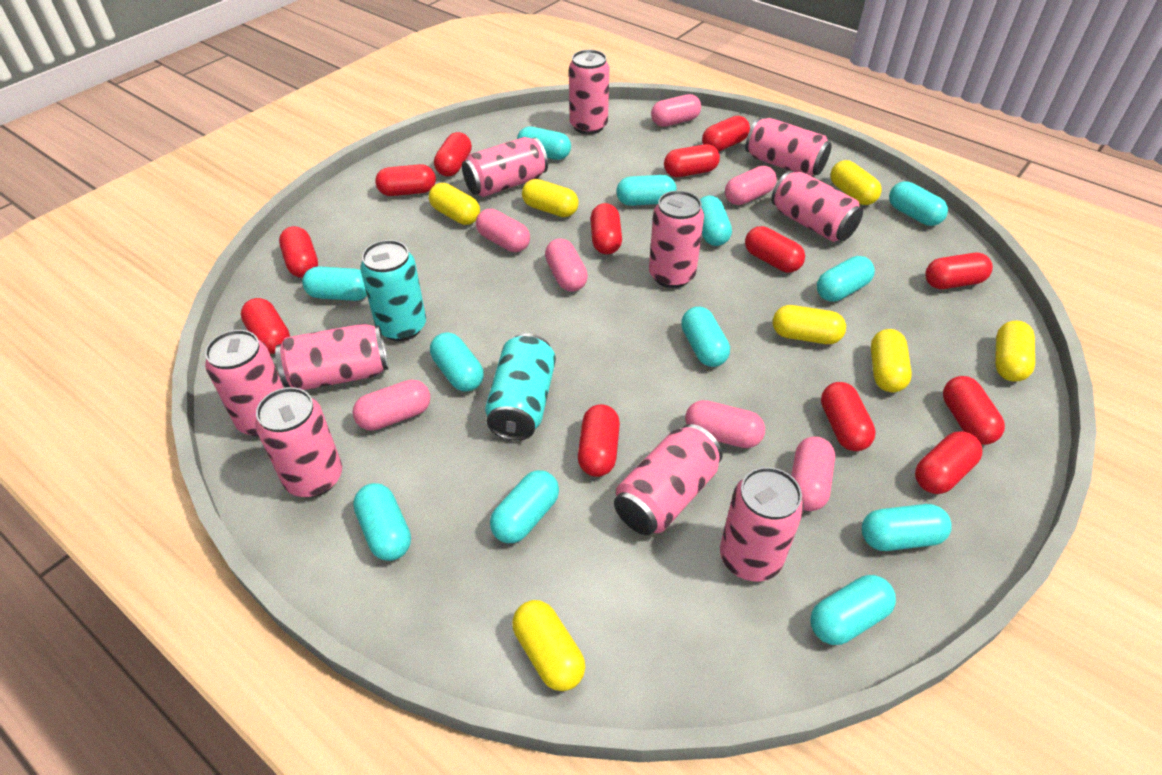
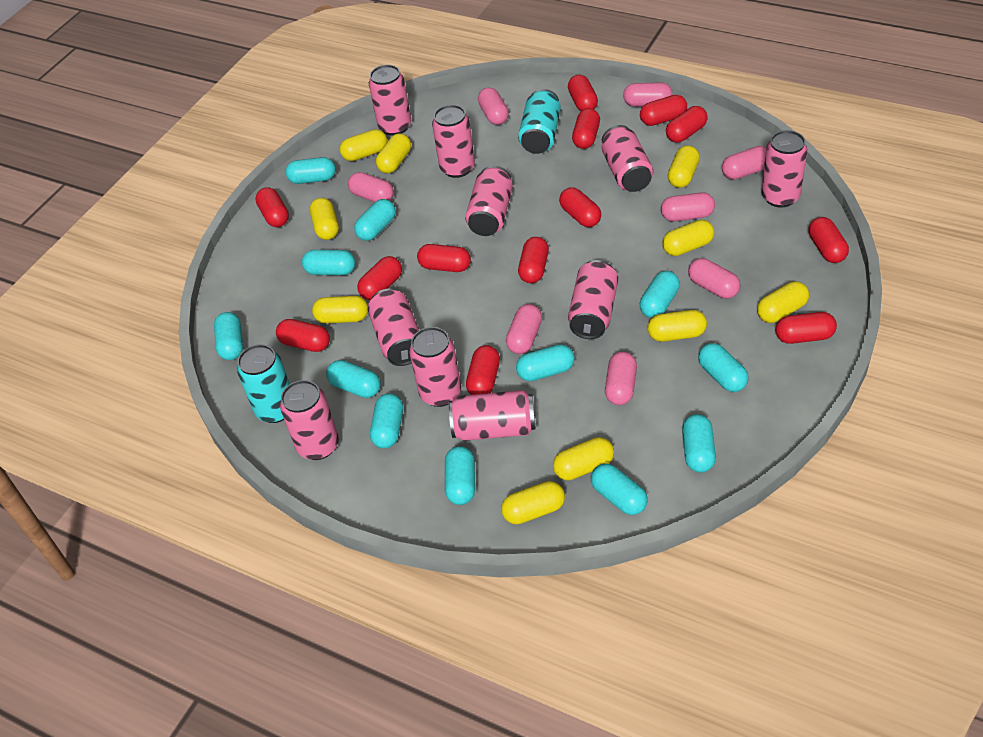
pink capsule: [353,380,431,431] [476,209,530,252] [545,238,588,292] [651,94,701,127] [685,400,765,448] [725,166,777,205] [791,436,835,511] = 7 -> [348,172,394,202] [478,87,509,125] [506,304,542,354] [605,352,637,405] [623,82,673,107] [661,192,715,222] [688,258,740,299] [722,146,766,180] = 8
yellow capsule: [429,183,480,225] [512,600,585,691] [522,179,579,217] [773,305,846,344] [830,160,882,205] [871,329,912,392] [995,320,1035,382] = 7 -> [310,198,339,240] [312,296,368,323] [340,129,387,161] [376,133,411,173] [501,481,565,524] [553,437,614,480] [648,310,707,342] [662,220,714,256] [668,145,700,188] [757,281,809,323] = 10

